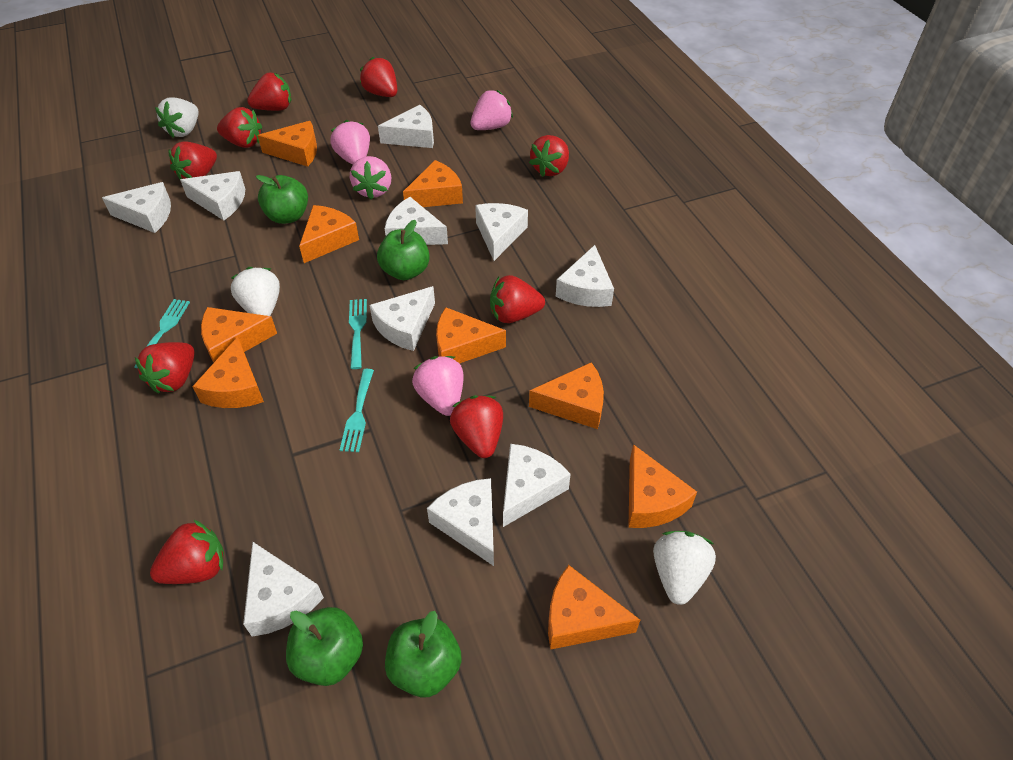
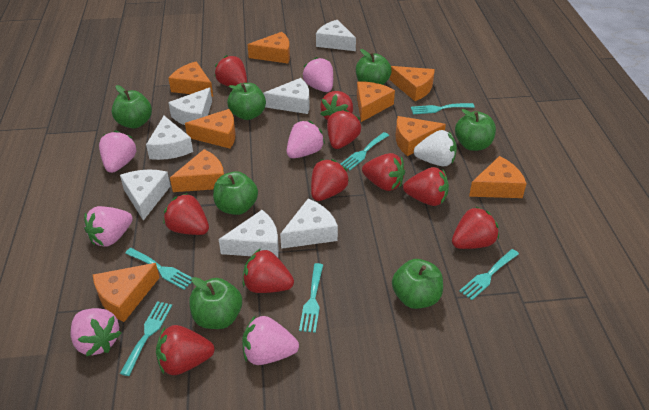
green apple: [256,175,308,224] [286,607,363,686] [377,220,430,280] [385,611,462,697] = 4 -> [112,85,152,129] [189,277,242,329] [213,171,258,215] [227,83,266,120] [356,49,392,85] [392,259,443,309] [455,109,496,151] = 7
pink strawberry: [330,120,370,165] [350,156,391,200] [412,356,464,416] [470,90,513,130] = 4 -> [71,308,121,356] [84,206,133,247] [99,131,137,173] [242,315,299,365] [287,121,325,158] [302,57,333,92] = 6
red strawberry: [135,342,195,394] [150,519,224,584] [168,141,217,179] [217,107,262,148] [247,72,291,111] [360,57,397,97] [450,395,503,458] [490,275,545,323] [529,135,569,177] = 9 -> [156,325,215,375] [163,193,209,235] [215,55,247,87] [243,248,294,293] [311,159,349,201] [320,91,353,121] [327,109,361,149] [362,153,405,191] [403,167,449,206] [452,206,499,249] = 10
turquoise fork: [134,299,190,368] [340,369,374,452] [349,299,367,369] = 3 -> [120,301,172,376] [125,248,192,290] [299,263,323,333] [340,132,389,170] [411,103,475,114] [459,249,519,300] = 6
white cheese: [102,182,171,233] [180,171,245,220] [243,542,324,637] [369,286,435,351] [378,105,434,148] [384,197,448,245] [427,478,494,566] [475,203,528,261] [503,444,571,527] [556,245,614,307] = 10 -> [120,170,170,221] [146,116,193,160] [168,87,212,125] [219,210,279,257] [263,78,309,114] [280,199,338,249] [316,20,356,51] = 7
white strawberry: [155,97,199,138] [231,267,280,316] [653,531,716,605] = 3 -> [414,130,457,166] = 1

